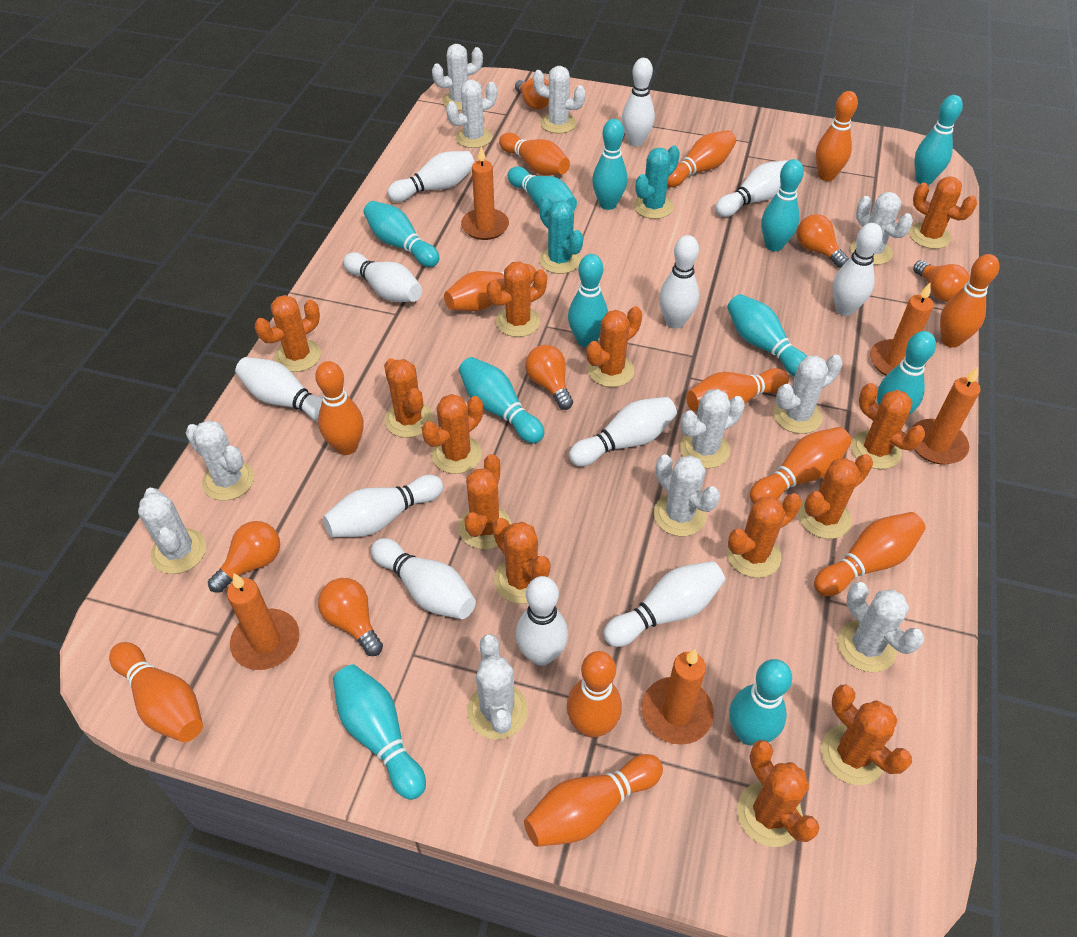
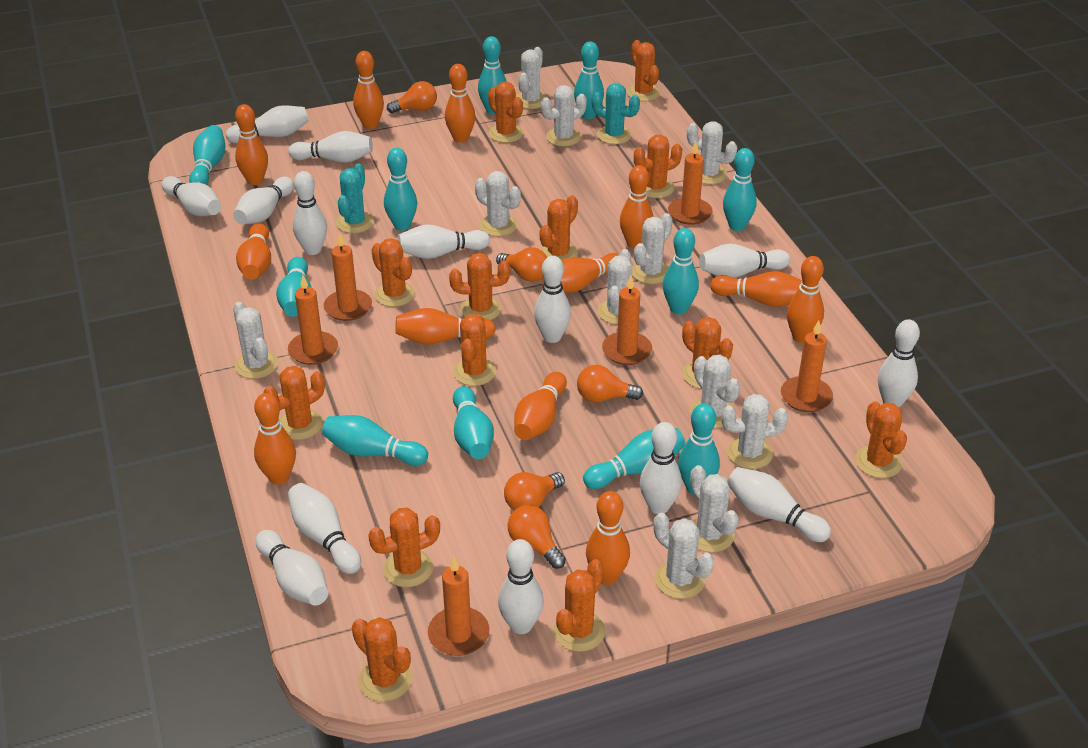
orange candle: [227,573,300,670] [461,146,509,240] [641,649,714,745] [870,283,934,376] [912,367,980,465] = 5 -> [288,275,338,365] [324,232,372,321] [428,557,489,656] [602,275,652,365] [668,141,713,225] [781,320,833,412] = 6
orange light bulb: [208,521,280,593] [318,578,383,656] [515,77,549,110] [525,345,573,410] [797,214,849,268] [913,260,970,302] = 6 -> [387,81,437,113] [496,247,547,282] [504,472,565,510] [508,505,566,569] [577,365,643,402] = 5
white bowling pin: [235,357,322,423] [323,475,443,537] [343,252,422,302] [371,538,476,619] [387,151,475,202] [516,576,568,666] [569,397,677,466] [603,561,725,647] [622,58,655,147] [659,235,699,329] [715,160,787,217] [832,223,883,316] = 12 -> [161,176,221,216] [226,105,309,143] [233,177,294,225] [256,530,329,606] [288,131,373,163] [288,483,361,574] [293,171,327,255] [398,224,490,259] [498,539,544,634] [534,256,571,343] [640,422,682,514] [699,244,790,278] [727,467,831,542] [878,319,920,408] = 14

